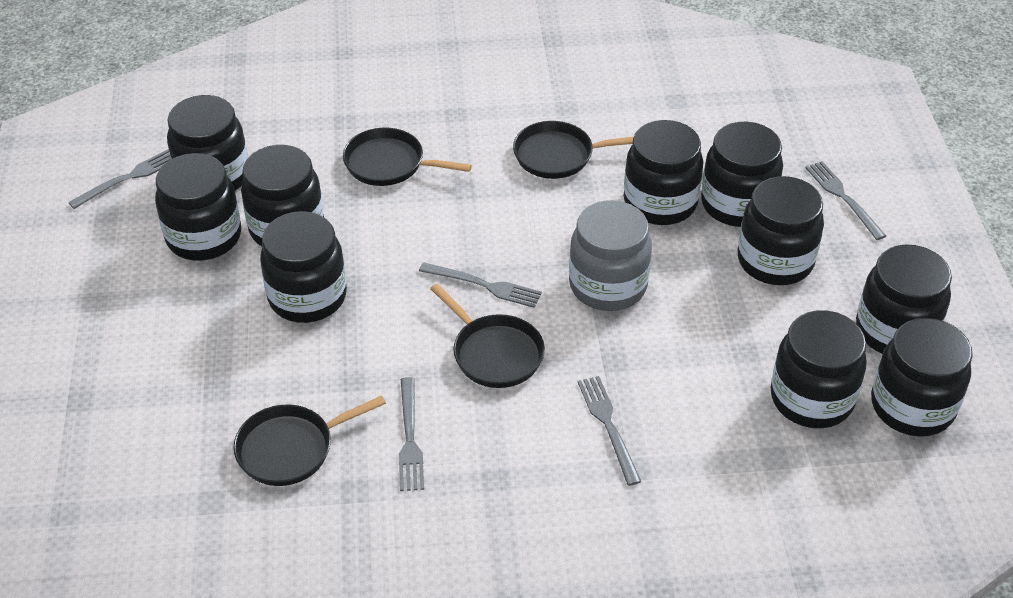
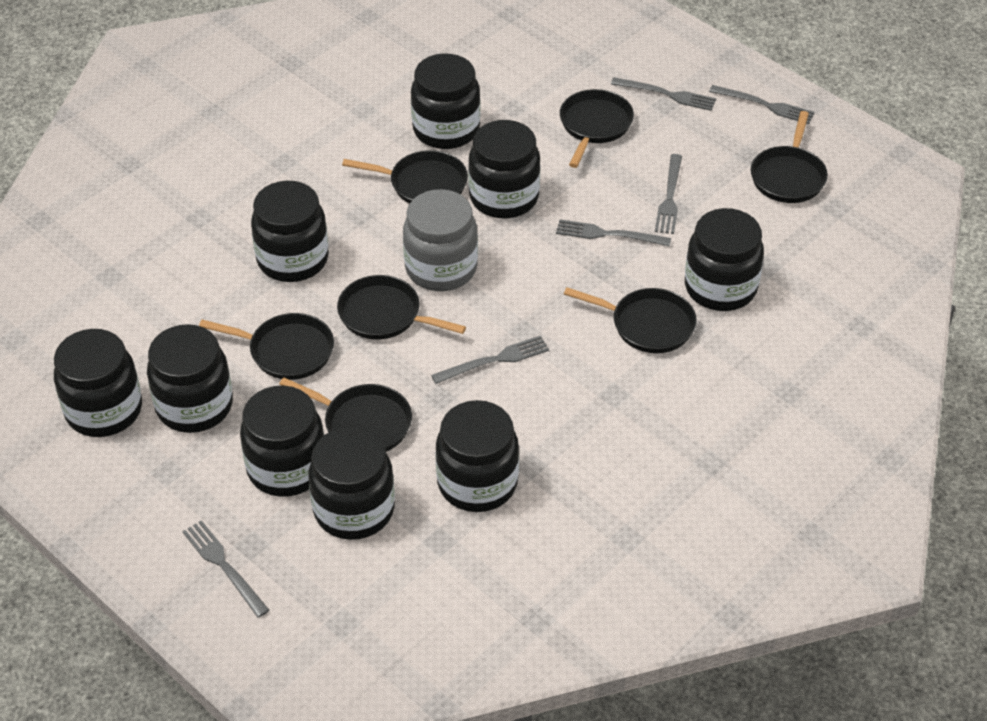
black jar: [155,153,241,260] [167,95,248,191] [241,145,324,247] [260,211,347,323] [624,120,703,225] [701,122,783,227] [738,176,824,285] [771,310,867,428] [856,244,952,354] [871,318,973,437] = 10 -> [54,329,142,437] [147,324,233,433] [240,386,324,497] [251,181,329,282] [309,427,395,540] [411,54,481,149] [435,400,519,512] [468,120,540,218] [685,208,764,311] = 9
black pan: [233,395,386,486] [343,128,472,186] [430,283,545,388] [513,121,634,179] = 4 -> [199,313,334,380] [279,377,412,451] [337,275,466,340] [342,150,468,204] [560,89,634,168] [564,287,697,353] [751,111,828,203] = 7
grey fork: [68,149,171,209] [399,377,424,491] [419,262,542,308] [578,376,642,486] [805,161,886,240] = 5 -> [182,520,269,618] [431,336,549,384] [556,219,671,247] [611,77,716,111] [655,154,682,234] [709,85,815,124] = 6

